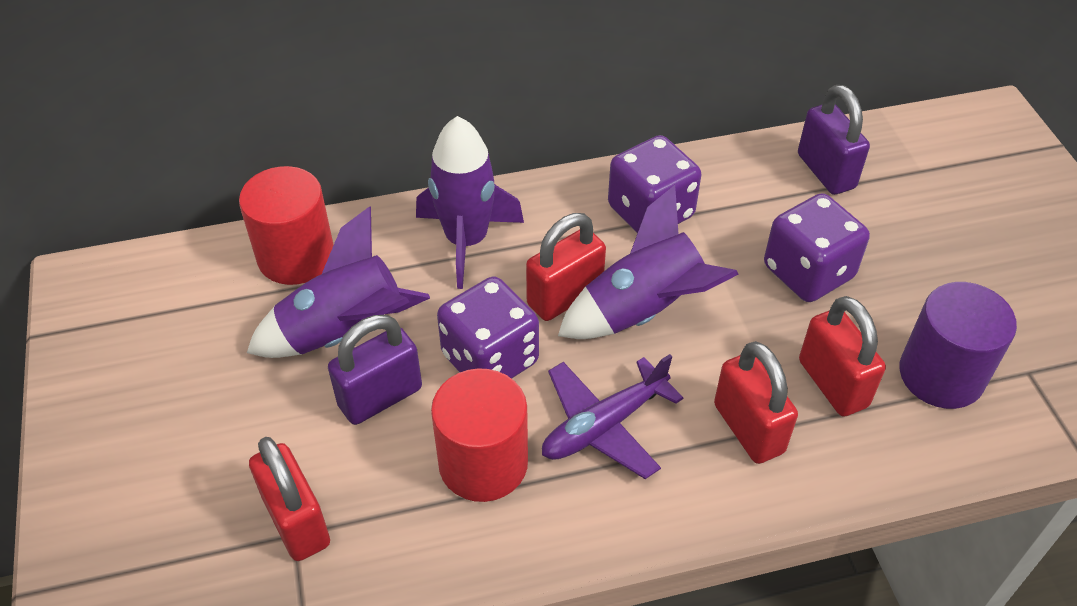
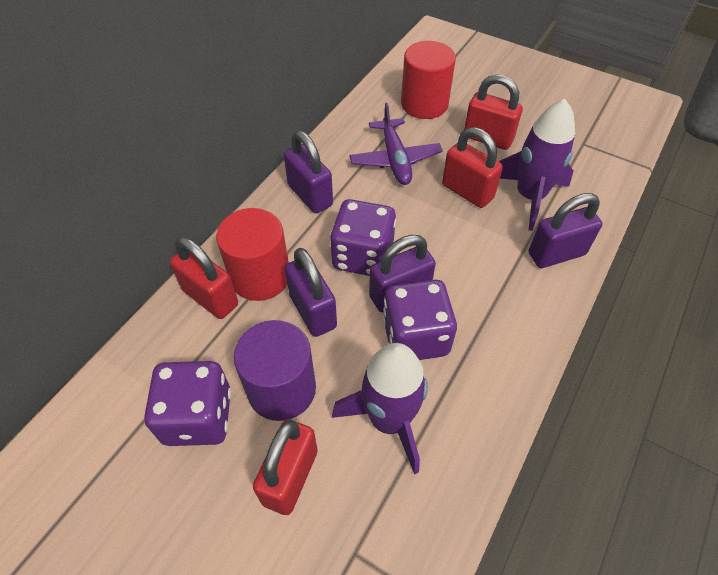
purple padlock: [328,315,422,425] [798,85,870,195] = 2 -> [284,130,333,213] [285,248,337,337] [369,235,436,313] [529,193,602,268] = 4
purple rocket: [247,206,430,358] [416,116,524,289] [558,185,739,339] = 3 -> [332,343,428,474] [499,99,575,231] = 2

